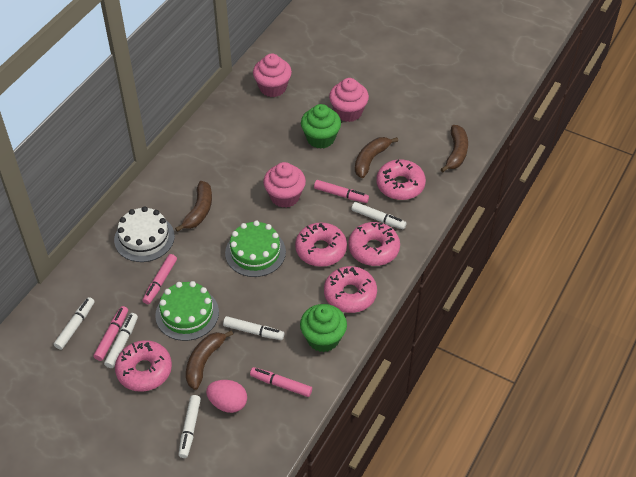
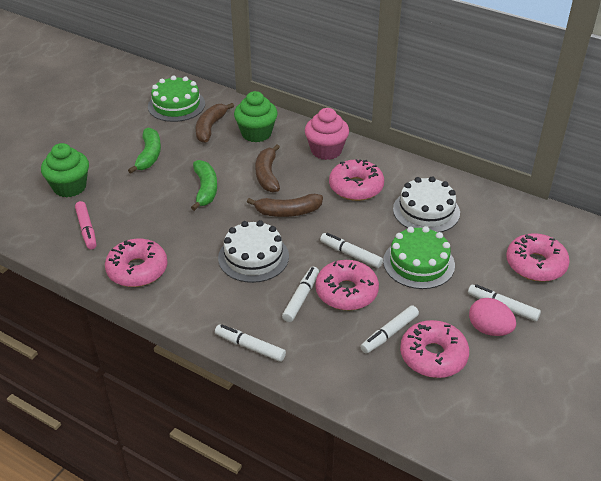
brown banana: [175,181,212,232] [186,330,233,390] [355,137,398,178] [441,125,468,172] = 4 -> [196,103,234,143] [247,194,323,217] [256,144,280,192] = 3
green banana: none = 0 -> [128,127,161,173] [191,160,217,211] = 2
pink cupcake: [253,53,292,97] [263,162,306,208] [329,78,369,122] = 3 -> [305,108,349,160] = 1
pink marker: [93,306,128,361] [142,254,177,304] [250,367,312,397] [314,180,369,203] = 4 -> [75,201,97,250] = 1
white cake: [114,206,175,262] = 1 -> [218,220,289,283] [393,176,460,232] = 2

